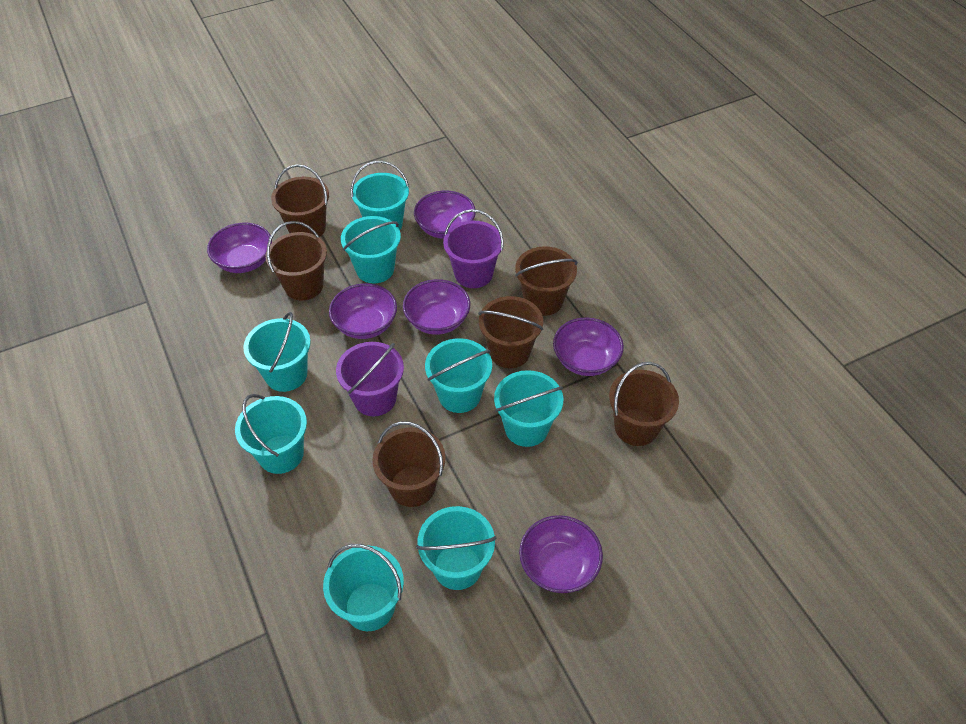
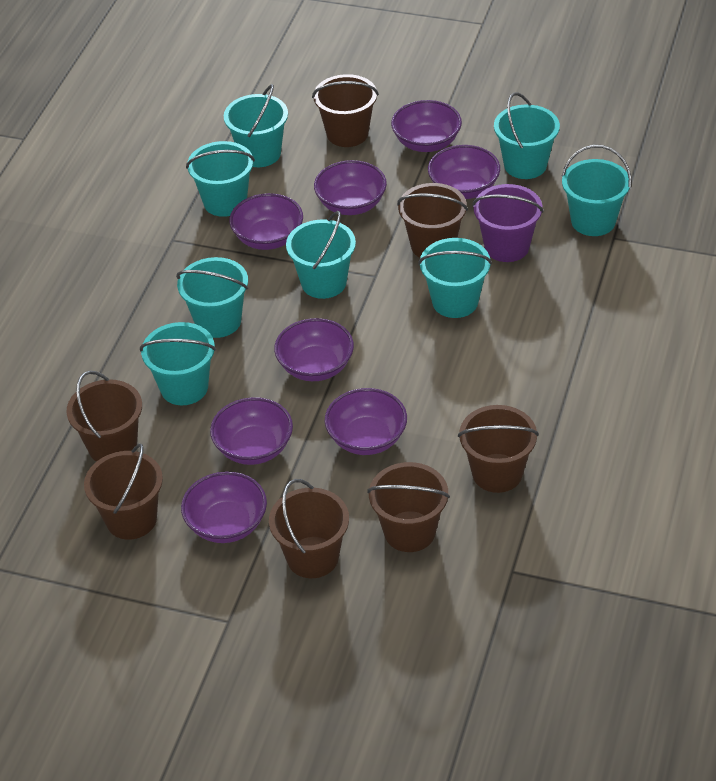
brown bucket: [266,221,327,300] [271,164,329,237] [372,421,446,507] [478,296,543,368] [515,246,578,316] [609,362,679,446] = 6 -> [67,371,142,461] [84,444,163,540] [269,479,349,578] [312,74,379,147] [367,462,450,552] [397,183,468,258] [458,405,539,493] = 7
purple bowl: [207,223,272,273] [329,283,397,339] [403,279,470,335] [414,190,476,239] [519,515,603,593] [553,317,624,376] = 6 -> [181,472,267,543] [210,397,293,465] [229,193,303,250] [274,318,354,381] [314,160,387,215] [325,388,407,455] [391,100,462,152] [428,145,500,199] = 8
purple bucket: [336,342,404,416] [443,209,504,288] = 2 -> [472,184,544,262] = 1

